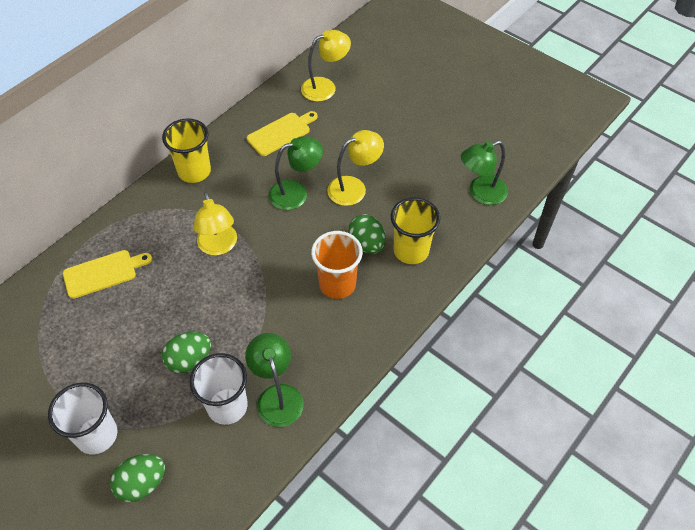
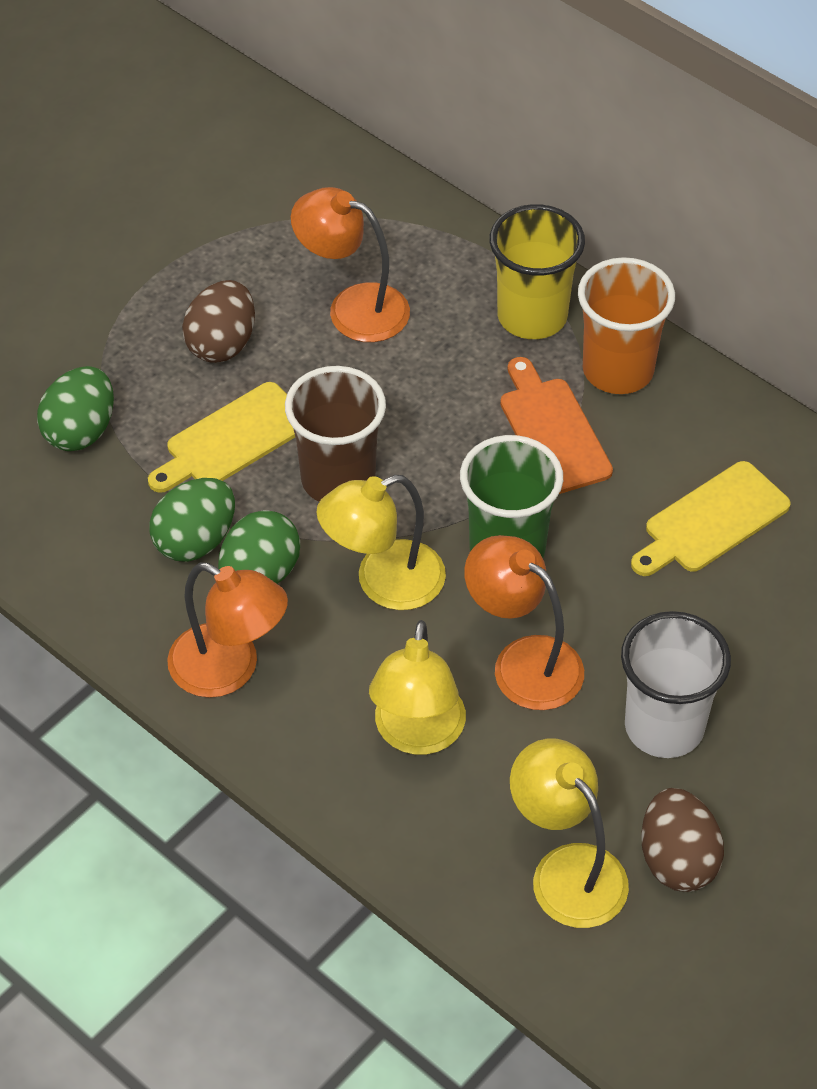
brown cup: none = 0 -> [285,366,386,502] = 1
brown egg: none = 0 -> [182,280,255,363] [641,788,724,892] = 2
green cup: none = 0 -> [460,435,563,558] = 1
green lamp: [245,333,304,427] [269,136,323,210] [461,141,508,205] = 3 -> none = 0
orange cutting board: none = 0 -> [500,357,613,494] = 1
orange lamp: none = 0 -> [167,563,288,698] [291,187,410,342] [464,535,584,710] = 3
white cup: [48,383,117,454] [190,353,248,425] = 2 -> [621,611,731,758] = 1
yellow cup: [162,118,211,183] [391,197,440,264] = 2 -> [490,204,585,339] = 1

